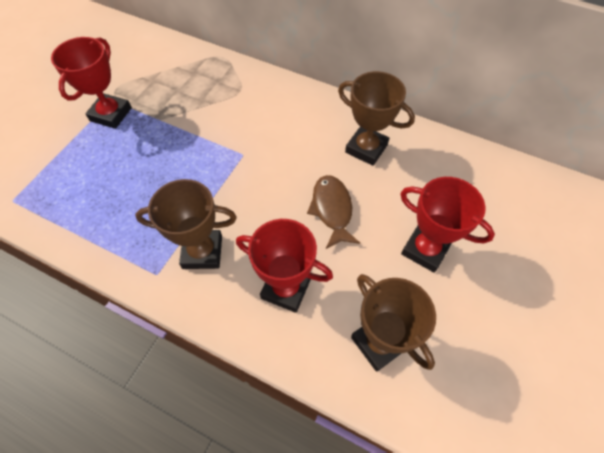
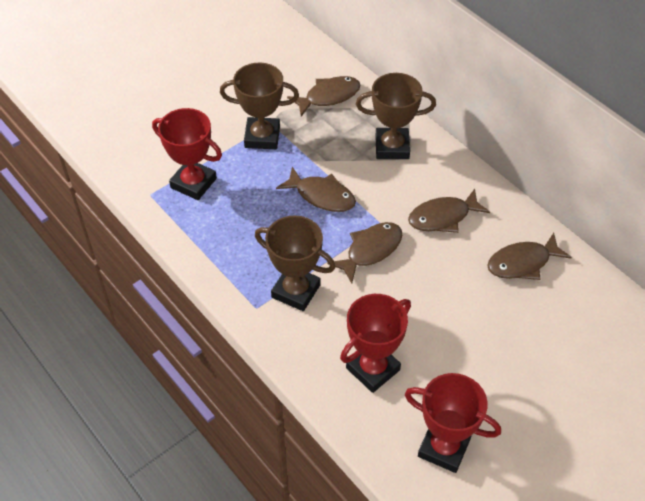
brown fish: [307,175,360,249] = 1 -> [276,167,356,212] [287,76,361,116] [327,222,402,283] [408,189,490,233] [487,233,572,280] = 5

